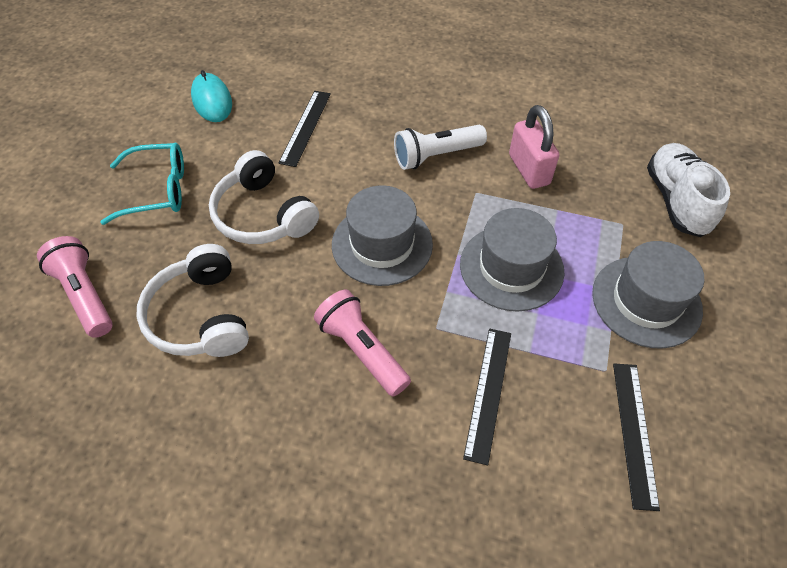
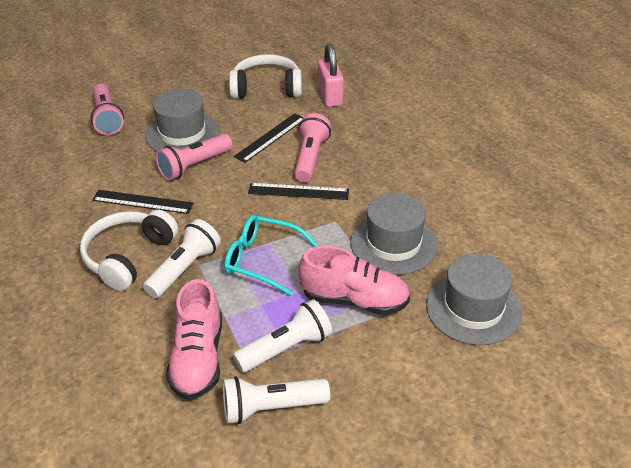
pink flashlight: [37,236,113,338] [314,289,411,397] = 2 -> [91,84,124,135] [155,134,232,181] [294,113,331,182] = 3
pink shoe: none = 0 -> [166,279,222,400] [299,246,410,315] = 2
turquoise mouse: [191,70,232,122] = 1 -> none = 0
white flashlight: [394,125,487,170] = 1 -> [143,219,221,298] [223,376,330,424] [233,299,332,372] = 3
white shoe: [647,143,730,237] = 1 -> none = 0

